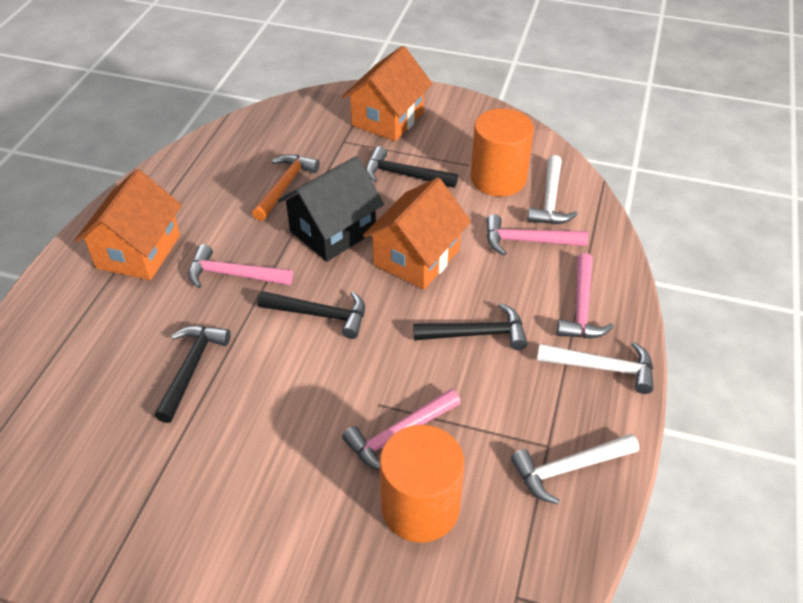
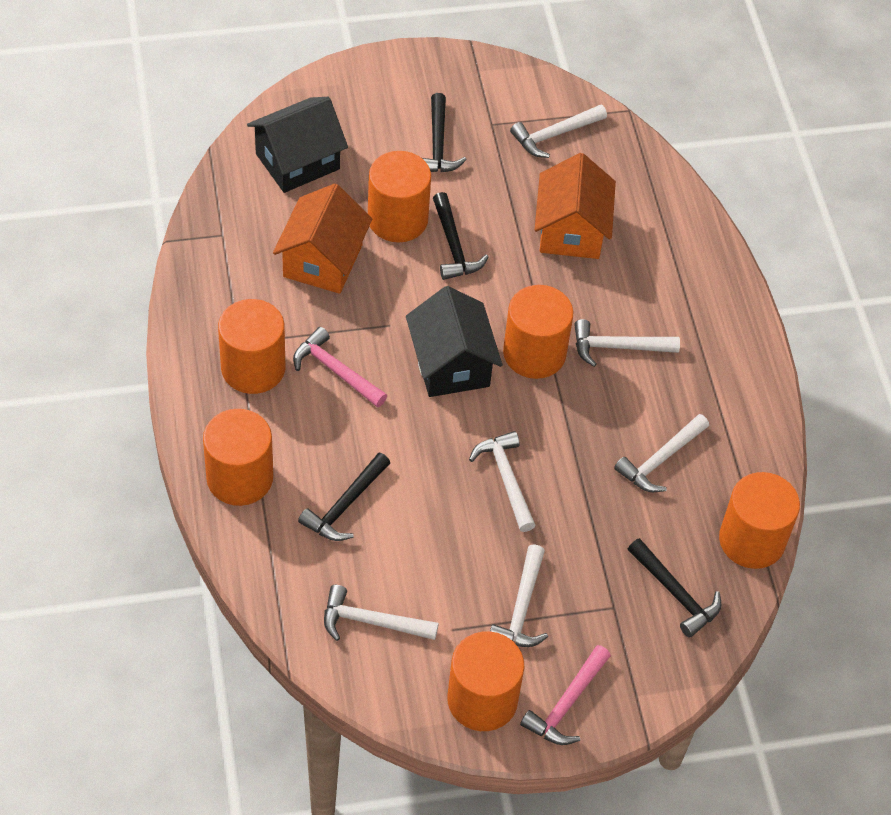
black house: [278,156,384,262] = 1 -> [247,97,348,193] [406,286,502,397] = 2
orange cylinder: [380,425,464,543] [471,108,534,196] = 2 -> [203,409,273,506] [218,299,285,394] [368,151,431,242] [447,631,525,731] [503,285,573,379] [719,472,800,569] = 6
orange hammer: [252,154,320,221] = 1 -> none = 0
orange house: [74,169,182,280] [342,46,432,141] [363,177,471,289] = 3 -> [273,184,372,294] [534,153,616,259] = 2
pink hammer: [188,244,293,288] [342,389,461,471] [486,214,588,255] [557,253,614,338] = 4 -> [293,327,387,407] [520,645,611,745] = 2
white hammer: [511,434,639,504] [527,155,578,224] [537,342,654,394] = 3 -> [324,585,439,641] [469,431,536,532] [490,544,548,647] [510,105,607,158] [574,319,680,367] [614,414,709,492] = 6

